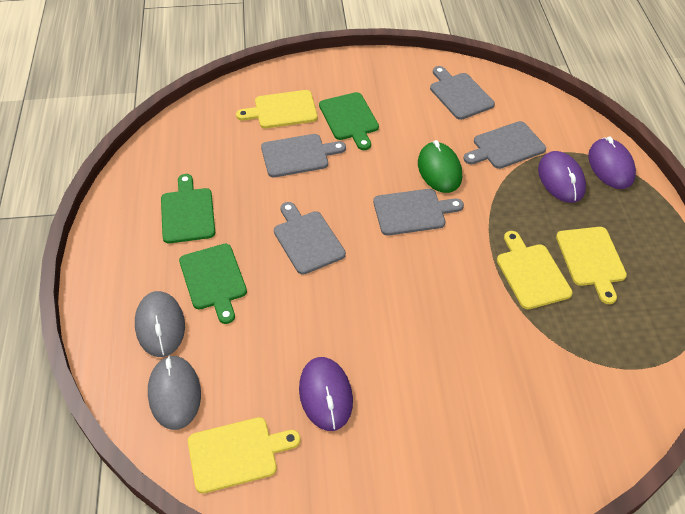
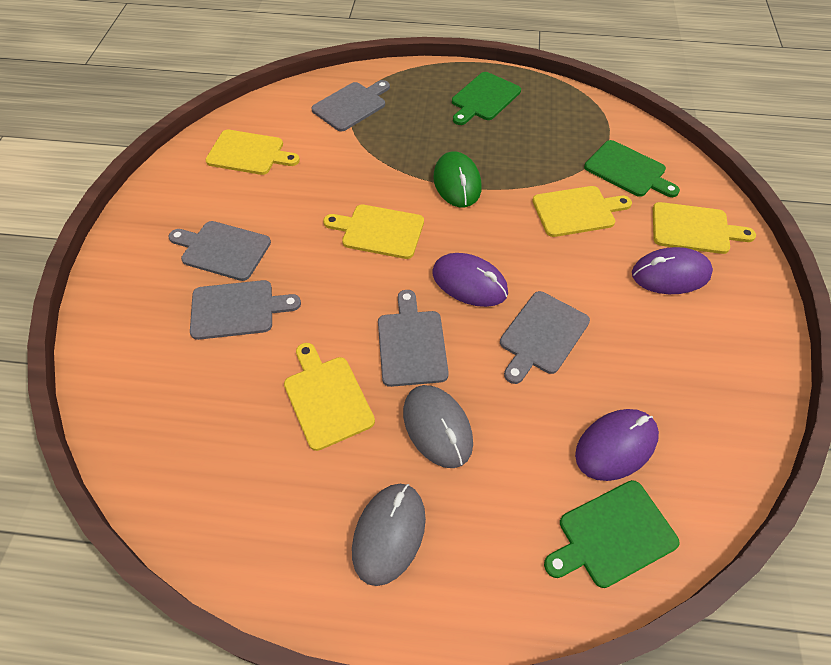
yellow cutting board: [188,417,301,494] [236,90,318,128] [497,231,573,309] [556,227,627,304] = 4 -> [205,130,300,175] [284,343,375,451] [323,204,424,259] [532,186,632,237] [653,202,756,254] = 5

